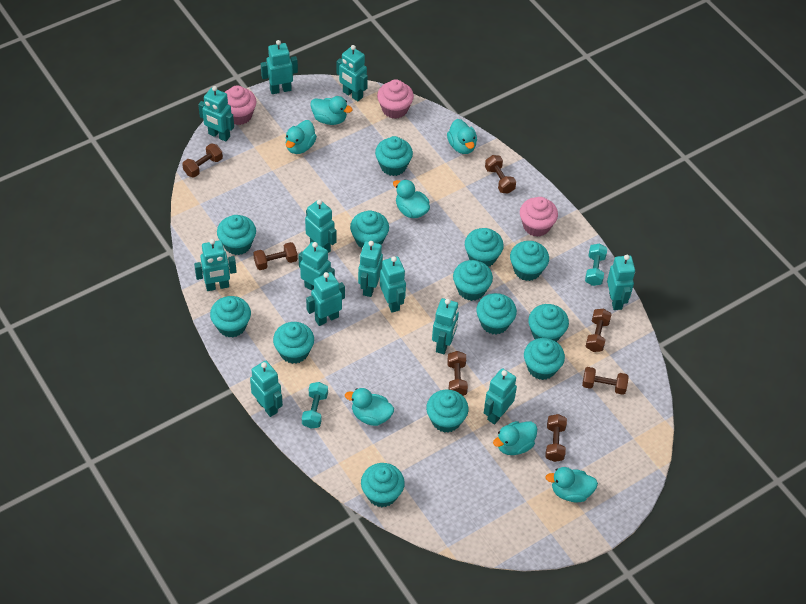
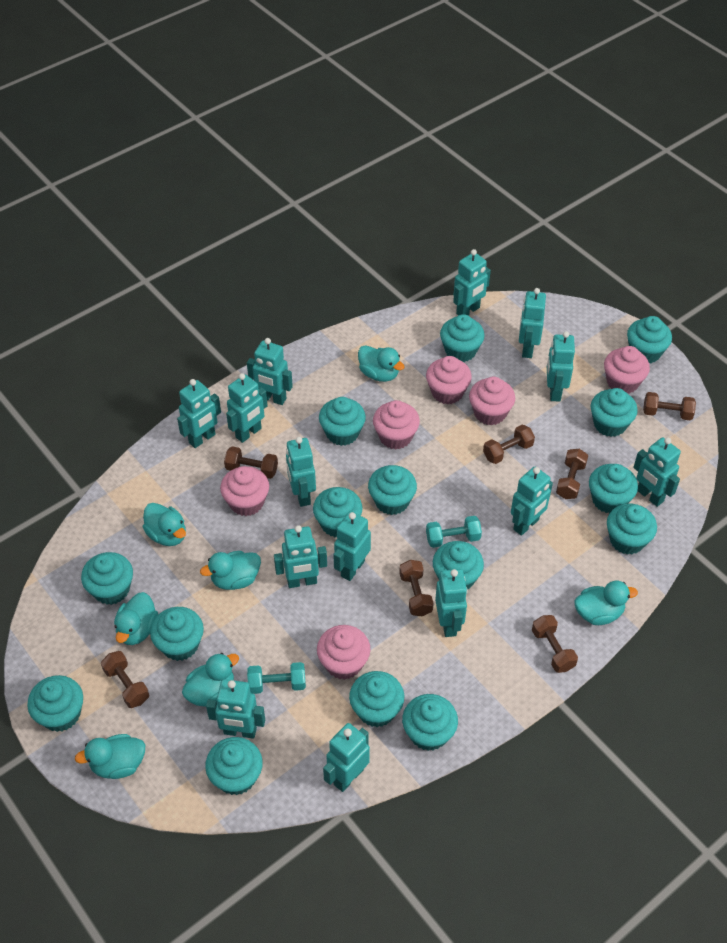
pink cupcake: [224,85,257,125] [377,79,414,119] [520,197,558,237] = 3 -> [220,466,269,516] [317,625,370,680] [373,400,420,450] [426,356,472,404] [469,377,515,425] [604,346,650,394] = 6
turquoise cupcake: [210,296,251,338] [217,215,256,255] [273,322,314,364] [350,210,389,249] [361,463,405,507] [375,136,413,176] [426,390,468,433] [453,260,493,301] [465,228,504,267] [476,293,517,335] [510,241,549,281] [524,338,565,380] [528,304,569,342] = 13 -> [27,675,83,732] [81,552,133,605] [150,607,204,661] [205,737,263,795] [313,487,363,537] [319,397,366,446] [349,671,404,727] [368,465,417,515] [402,694,458,751] [433,541,484,590] [440,314,485,362] [589,464,638,513] [591,388,638,437] [607,504,657,555] [627,316,672,363] = 15
turquoise robot: [194,239,237,291] [198,86,234,142] [250,361,283,417] [261,40,298,94] [298,242,335,290] [305,199,337,253] [306,272,345,326] [336,45,368,101] [358,241,383,297] [380,256,406,313] [432,298,459,354] [484,368,517,424] [607,255,635,310] = 13 -> [177,379,221,448] [206,679,265,739] [226,373,268,443] [247,338,293,405] [274,525,327,588] [286,437,316,507] [323,723,370,792] [333,511,371,581] [435,569,468,637] [453,249,491,315] [511,467,553,536] [519,288,546,358] [547,331,575,402] [633,437,681,507] = 14

